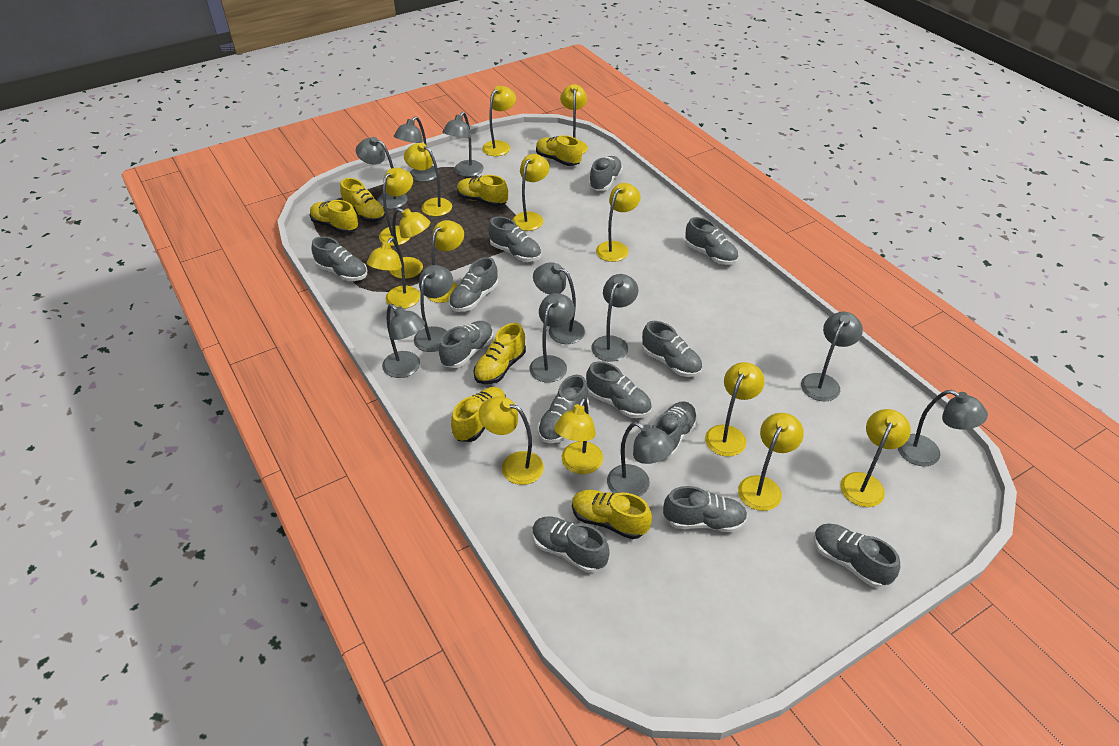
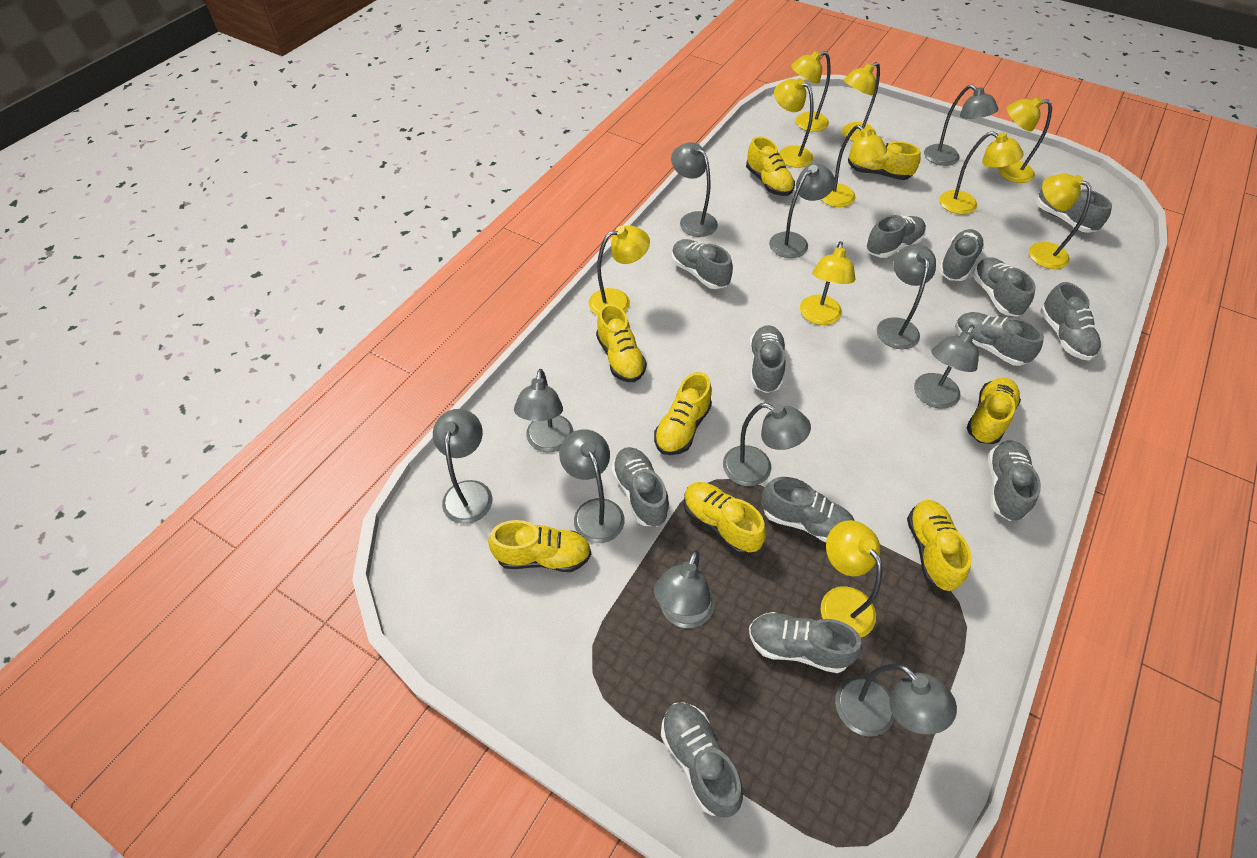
yellow lamp: [367,238,420,309] [379,168,413,246] [390,208,430,279] [404,143,452,216] [427,220,464,303] [479,396,544,485] [482,86,516,156] [512,154,550,231] [554,398,603,474] [560,84,588,154] [596,183,640,262] [705,362,765,457] [738,413,804,511] [840,409,911,507] = 14 -> [589,225,650,316] [774,78,813,168] [791,51,830,132] [800,241,855,325] [821,125,887,207] [821,520,882,637] [842,62,880,142] [939,131,1024,215] [998,97,1052,183] [1029,174,1092,269] = 10
yellow shoe: [310,200,358,233] [340,178,385,222] [451,387,506,442] [457,175,508,207] [474,323,526,384] [536,135,582,166] [572,490,652,539] = 7 -> [488,520,591,572] [596,304,647,382] [654,372,712,455] [684,482,766,555] [746,136,795,196] [848,142,921,180] [907,500,972,591] [967,378,1021,444] = 8

